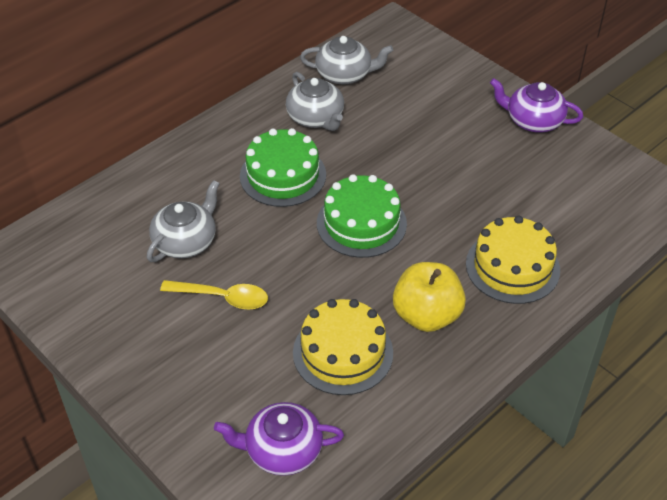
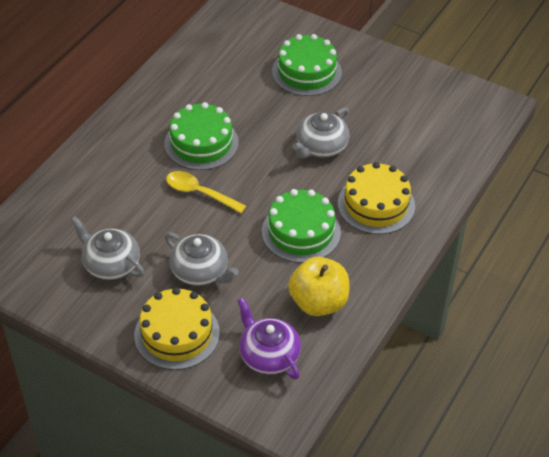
green cake: [240,128,326,207] [317,174,407,258] = 2 -> [165,102,239,170] [262,189,341,263] [272,34,342,96] = 3
purple teapot: [214,402,344,476] [490,78,583,133] = 2 -> [237,298,301,380] = 1

